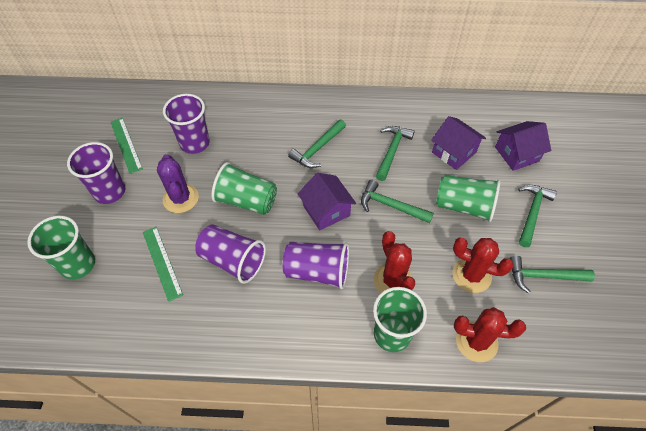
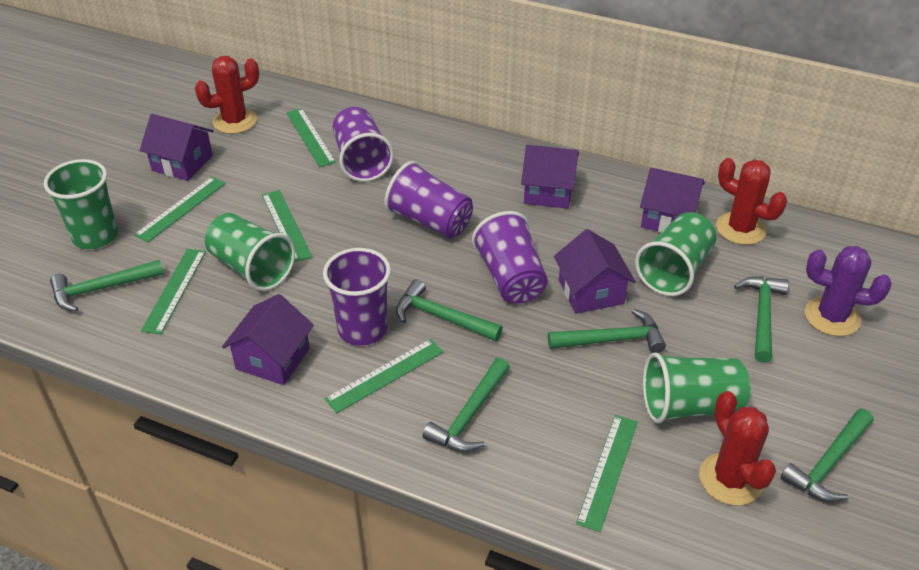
green hammer: [288,119,346,168] [361,180,434,223] [376,126,415,181] [509,256,595,293] [518,185,557,247] = 5 -> [50,260,164,312] [396,279,503,341] [422,358,510,452] [548,309,666,353] [734,276,789,363] [781,409,874,502] = 6
green ruler: [111,118,143,174] [143,227,183,302] = 2 -> [134,177,226,243] [141,249,206,334] [262,190,312,263] [286,108,336,167] [325,339,443,413] [576,415,638,532] = 6
purple house: [298,173,356,230] [431,116,486,170] [495,121,551,171] = 3 -> [140,114,214,181] [222,294,314,385] [521,145,579,209] [554,229,636,314] [640,168,705,233] = 5

